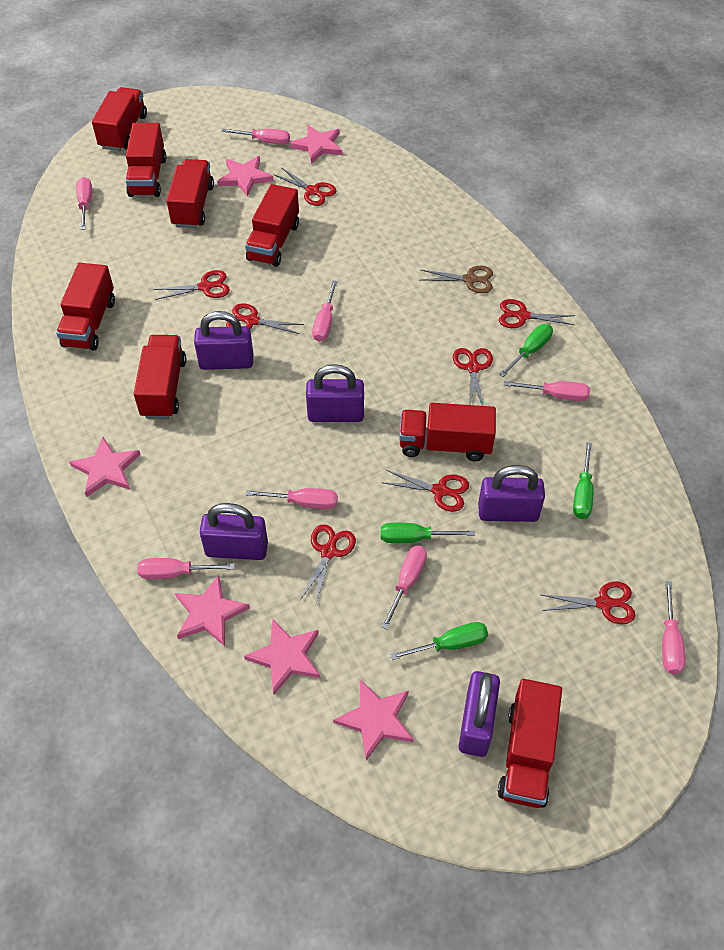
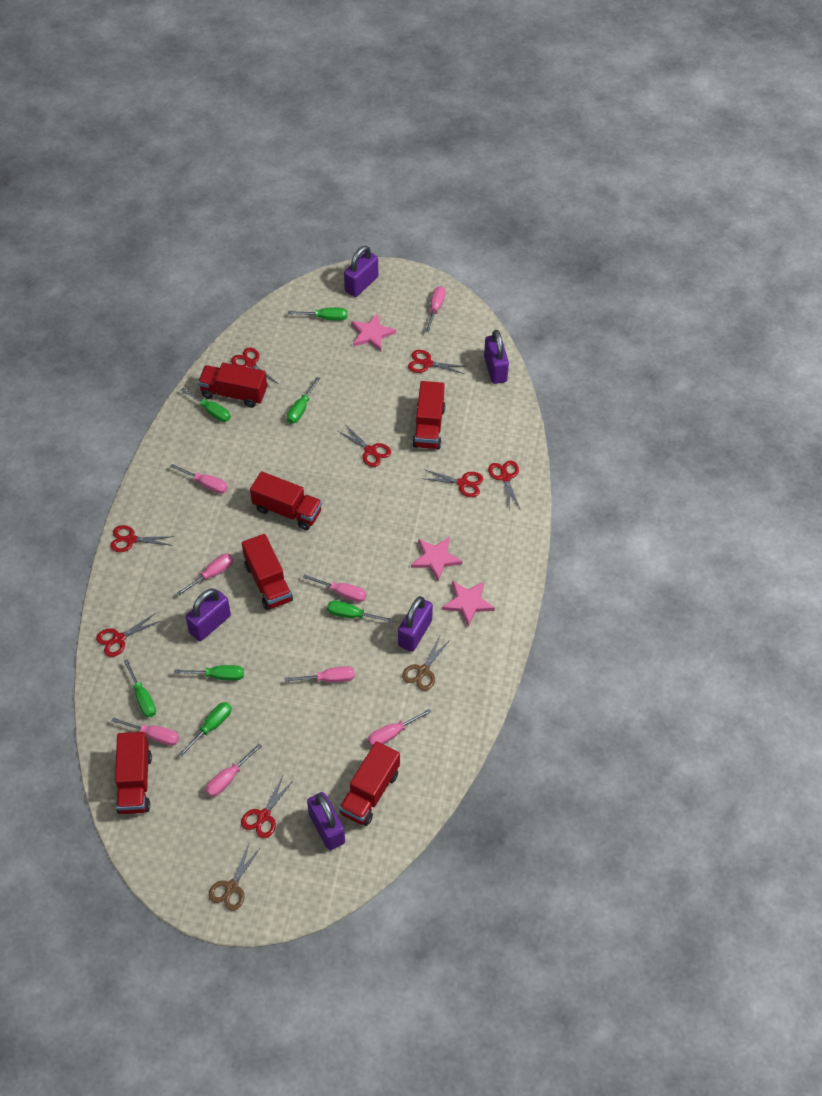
brown scissors: [421,266,493,293] = 1 -> [208,844,261,911] [402,636,451,691] = 2
green screwdriver: [381,523,475,543] [390,622,488,660] [499,324,553,377] [573,442,594,519] = 4 -> [124,659,156,718] [174,665,244,681] [179,702,232,757] [181,388,231,422] [287,377,320,424] [288,308,347,321] [327,601,394,623] = 7
pink star: [69,437,141,497] [175,575,250,646] [217,156,273,197] [244,619,320,694] [290,125,342,164] [333,679,414,761] = 6 -> [351,313,396,351] [411,537,462,582] [442,581,495,627] = 3
red truck: [56,263,115,350] [92,87,147,151] [126,123,166,197] [134,335,186,419] [167,159,214,228] [245,184,299,267] [399,403,496,461] [498,679,562,808] = 8 -> [115,732,152,814] [198,363,267,408] [242,534,293,610] [250,471,322,530] [339,741,400,826] [412,381,445,450] = 6

